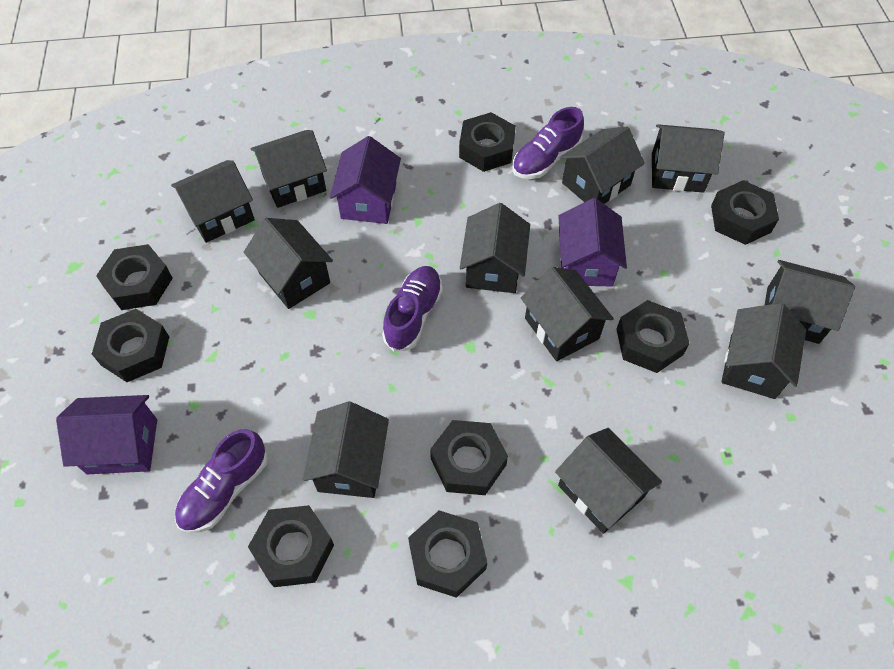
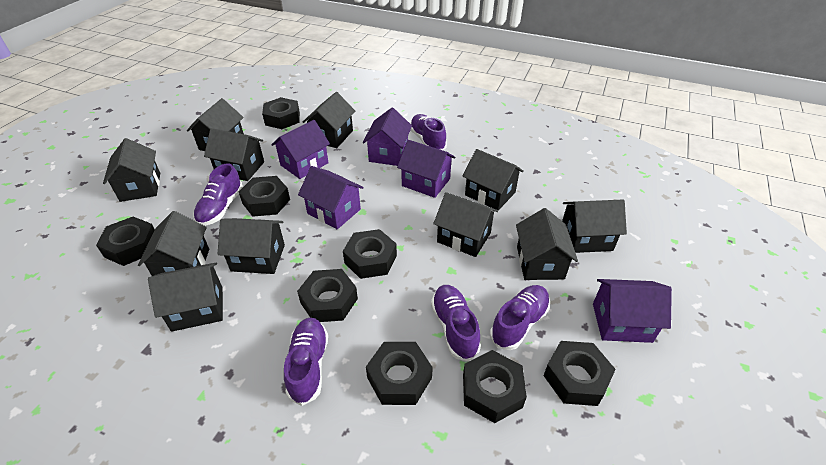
purple house: [56,395,157,474] [330,136,401,224] [558,198,627,286] = 3 -> [271,120,330,179] [298,166,364,229] [363,108,412,166] [397,140,456,198] [593,279,672,343] = 5
purple shoe: [175,429,268,533] [382,266,443,352] [512,107,584,179] = 3 -> [193,163,243,226] [284,318,328,406] [410,114,447,150] [431,285,481,361] [490,285,550,350] = 5

